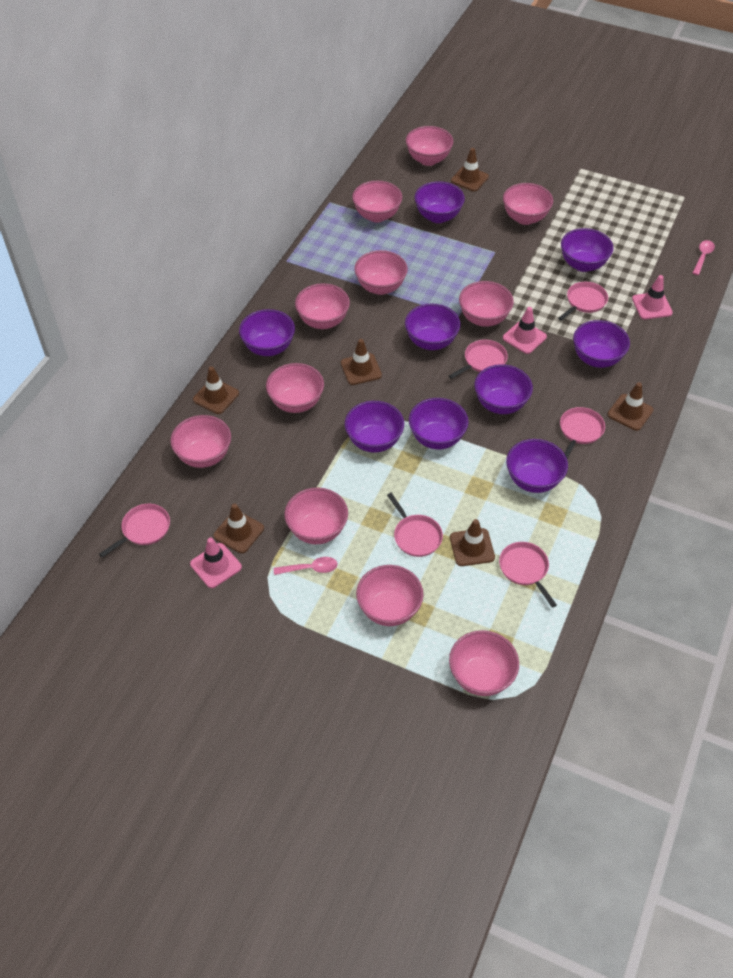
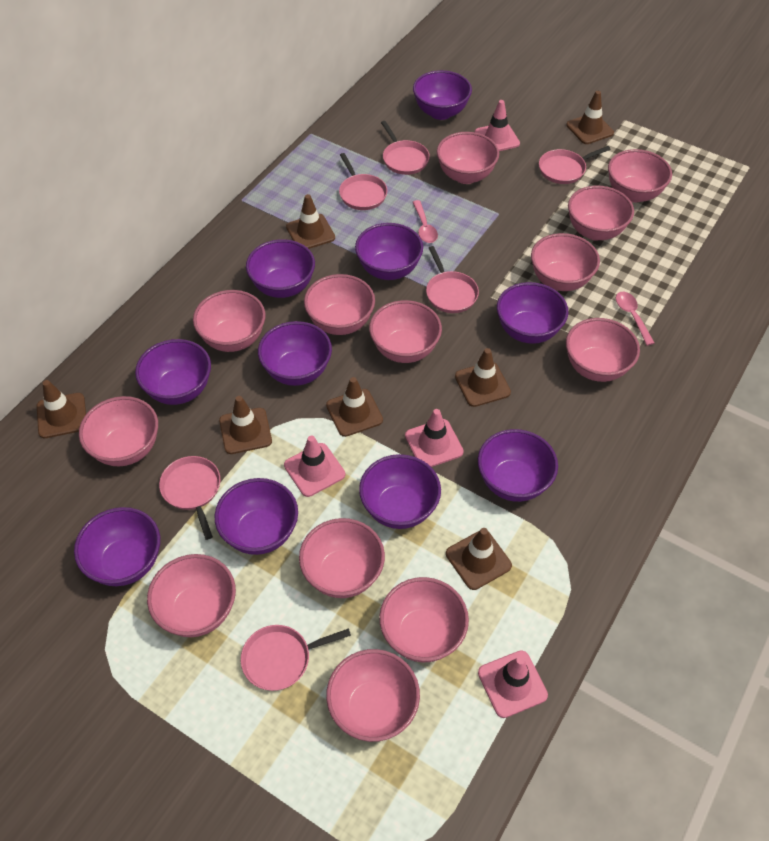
brown traffic cone: [193,366,239,414] [213,503,264,553] [341,339,382,385] [450,519,495,566] [451,148,489,191] [608,382,653,431] = 6 -> [37,380,86,438] [219,396,272,454] [286,194,335,249] [326,377,383,437] [446,528,512,590] [455,348,511,407] [566,91,614,144] = 7
pink bowl: [171,415,231,468] [266,363,324,413] [285,488,348,544] [295,283,350,329] [352,181,402,222] [354,250,408,295] [356,565,423,626] [406,126,453,166] [449,630,519,696] [459,281,514,327] [503,183,553,225] = 11 -> [79,396,158,466] [147,554,236,637] [193,290,266,352] [299,518,385,598] [304,274,375,335] [326,649,420,742] [369,300,442,363] [379,577,469,663] [437,132,499,184] [531,233,600,291] [566,318,640,382] [568,186,634,241] [608,149,672,203] = 13
pink traffic cone: [190,538,242,588] [503,307,547,354] [632,275,673,319] = 3 -> [284,435,345,497] [405,409,464,467] [475,100,520,151] [478,650,548,718] = 4
purple bowl: [239,309,295,356] [345,401,404,453] [405,304,460,350] [409,398,469,449] [415,181,465,223] [474,364,533,414] [506,439,568,493] [561,228,613,272] [573,320,630,368] = 9 -> [74,507,160,586] [135,339,211,405] [215,478,298,555] [246,239,315,298] [258,321,332,386] [355,223,423,280] [359,454,441,529] [413,70,472,120] [478,429,558,502] [497,282,568,344] = 10

